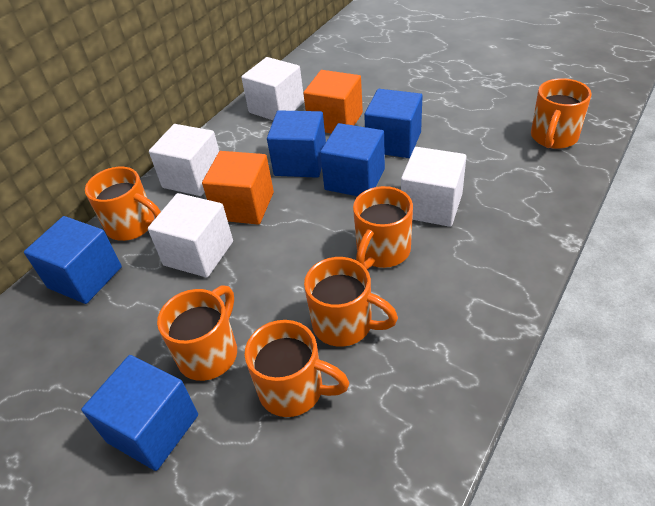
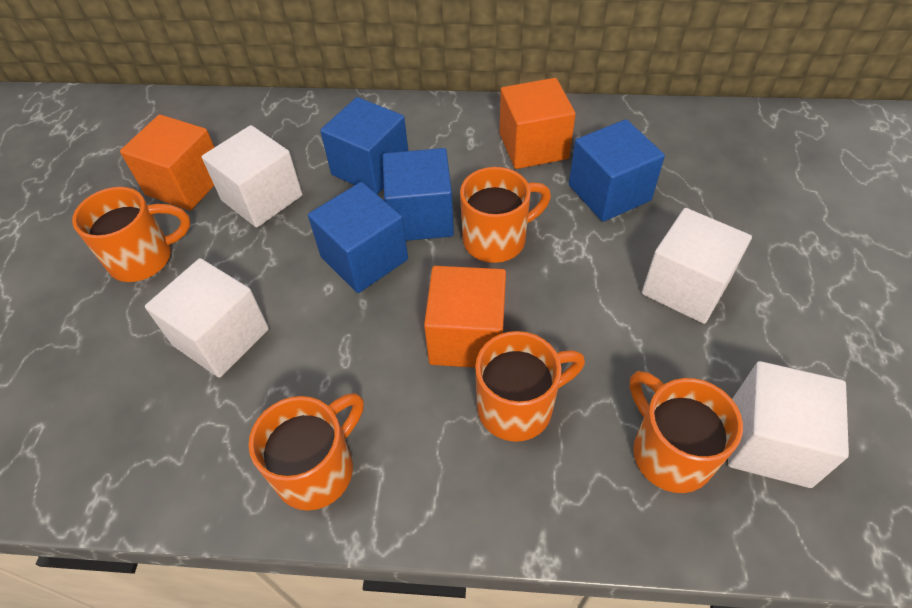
blue cube: [24,216,122,304] [81,355,198,471] [267,110,326,178] [320,123,385,196] [364,89,422,158] = 5 -> [308,182,408,293] [320,97,408,194] [383,148,454,241] [569,119,665,222] = 4
orange cube: [202,151,274,225] [303,70,363,133] = 2 -> [120,115,215,211] [424,266,506,368] [499,78,576,169] = 3
orange mug: [85,167,161,241] [157,285,237,381] [244,320,349,417] [304,257,398,347] [353,186,413,269] [531,78,592,149] = 6 -> [72,187,190,282] [249,393,364,511] [460,167,551,263] [475,331,585,442] [629,371,743,493] = 5

